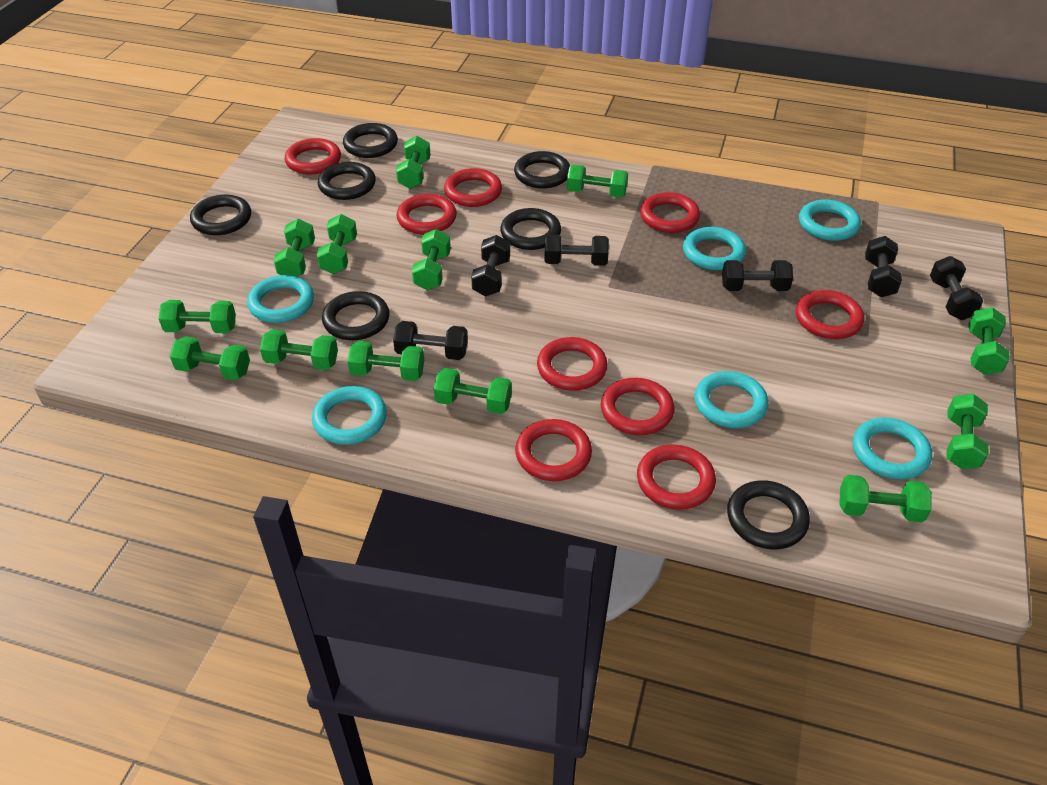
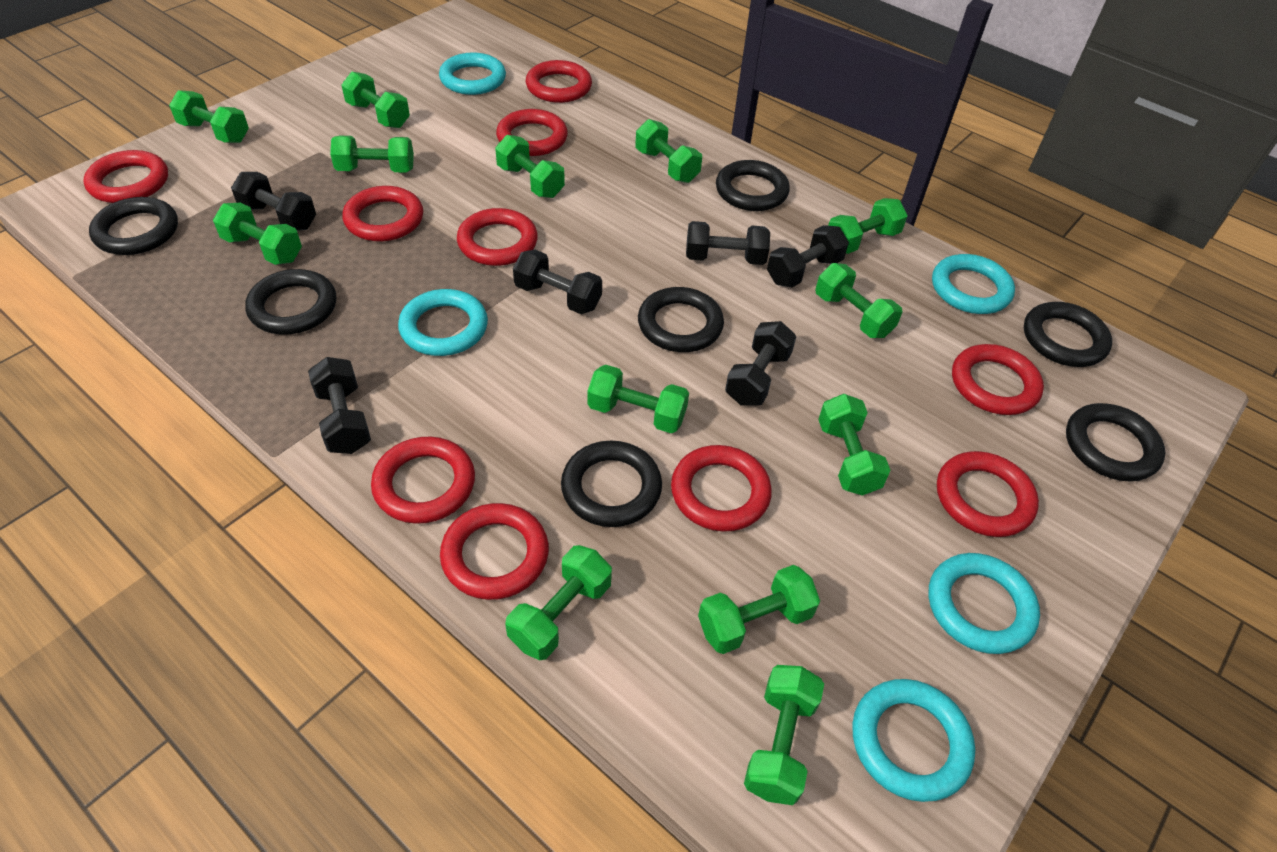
red ring: [285,138,341,174] [397,194,457,234] [444,168,502,207] [515,419,592,481] [537,337,608,391] [601,378,675,435] [637,444,716,510] [640,192,700,233] [796,290,864,339] = 9 -> [83,150,168,203] [342,186,423,241] [371,437,475,524] [440,503,549,600] [457,208,538,266] [496,109,568,156] [526,60,592,103] [671,445,772,532] [937,451,1039,537] [952,344,1044,415] = 10
turquoise ring: [247,275,314,323] [312,386,387,445] [683,227,746,270] [695,371,769,428] [799,200,861,241] [853,417,932,480] = 6 -> [398,289,488,356] [439,52,506,95] [852,679,975,802] [929,553,1040,654] [932,254,1015,314] = 5

